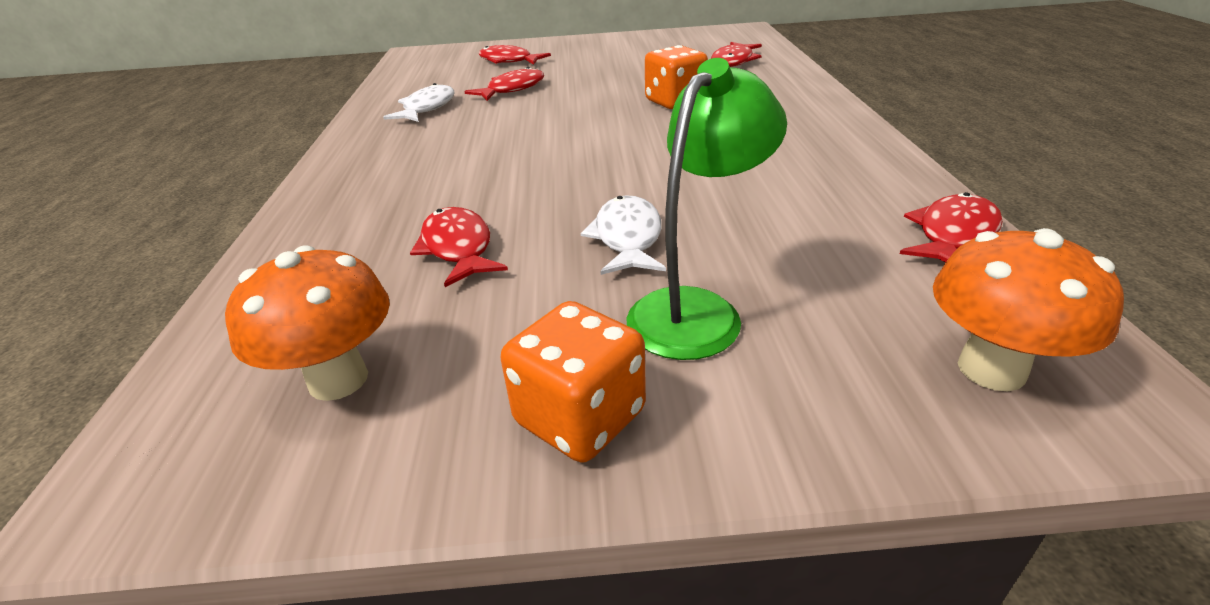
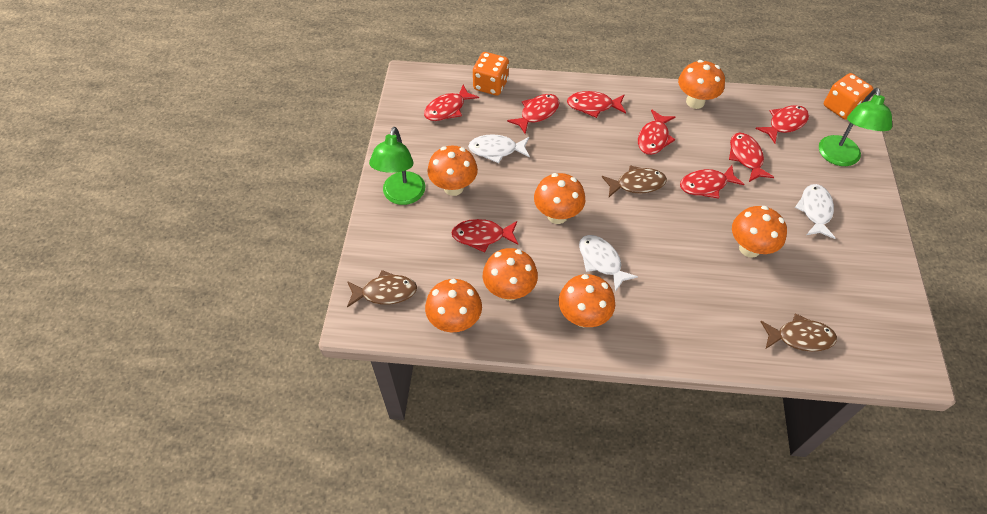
brown fish: none = 0 -> [347,270,417,308] [602,165,667,197] [760,313,837,352] = 3
green lamp: [626,58,787,360] = 1 -> [369,127,425,205] [819,88,892,166] = 2
orange mushroom: [225,246,390,401] [933,228,1124,391] = 2 -> [425,279,482,332] [427,146,478,196] [483,248,538,301] [534,173,585,224] [559,274,615,327] [678,60,725,109] [732,206,787,258] = 7
red fish: [410,207,508,287] [464,67,544,101] [479,45,551,65] [711,42,762,67] [900,192,1003,263] = 5 -> [424,85,479,121] [451,219,518,253] [507,94,560,134] [567,91,626,118] [638,109,675,155] [680,165,744,199] [729,133,774,182] [755,105,809,144] = 8
white fish: [383,83,455,122] [581,195,666,275] = 2 -> [468,134,530,163] [579,235,638,292] [795,184,835,239] = 3

